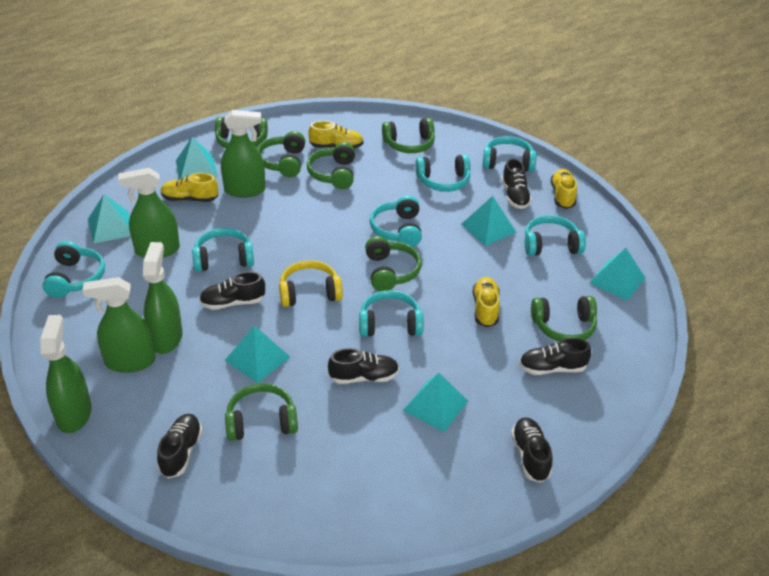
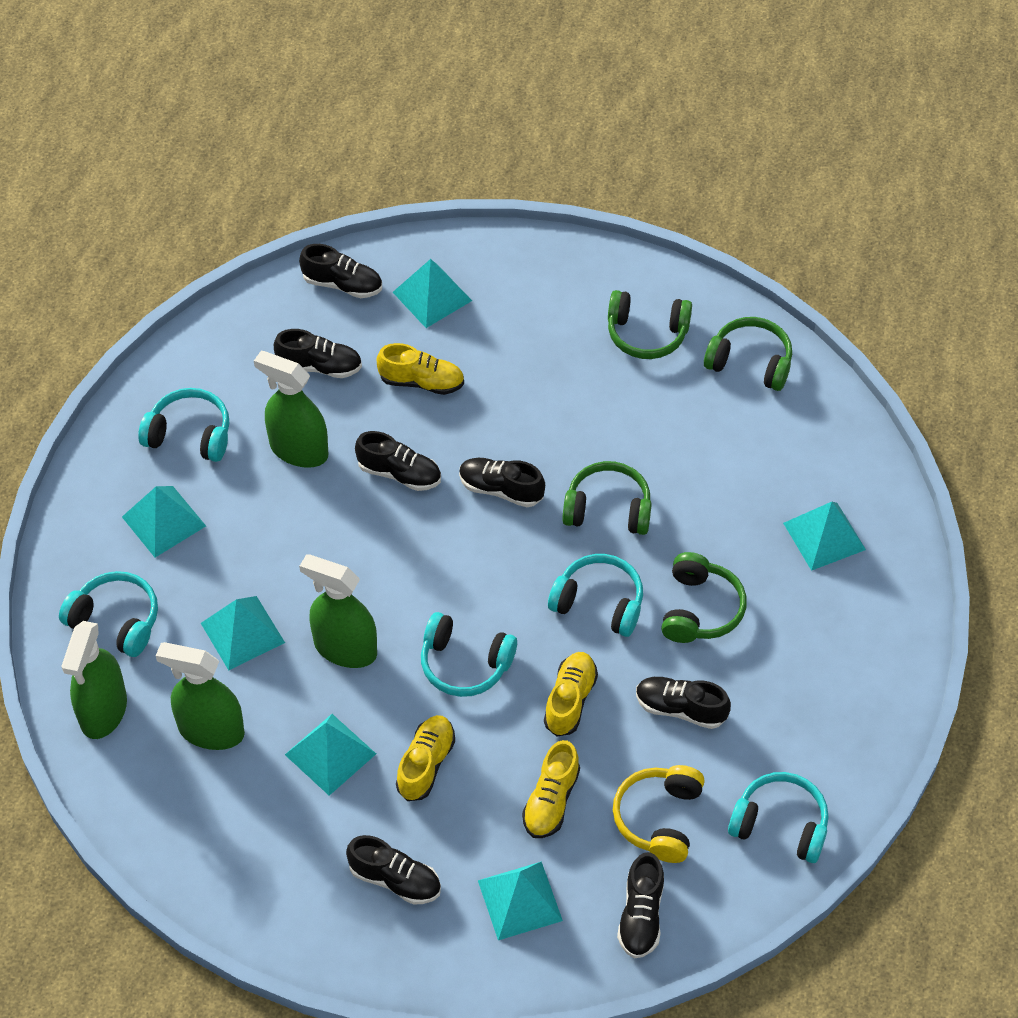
black shoe: [157,414,203,478] [199,271,265,310] [328,348,399,384] [502,158,532,209] [511,417,553,483] [519,338,591,375] = 6 -> [274,329,362,378] [299,244,382,298] [346,835,441,905] [355,431,441,491] [459,458,545,507] [617,852,664,958] [636,677,731,729] = 7
green headphones: [215,117,268,148] [225,383,298,441] [257,131,305,177] [307,142,355,189] [365,236,422,291] [382,118,435,153] [531,296,597,342] = 7 -> [562,461,652,535] [608,290,692,359] [661,552,747,643] [704,317,792,391] = 4
green spray bottle: [40,315,92,433] [83,277,155,373] [118,168,180,258] [143,242,183,354] [221,110,265,198] = 5 -> [61,621,127,739] [156,642,245,750] [254,351,328,468] [299,554,377,668] = 4
turquoise headphones: [43,241,105,298] [192,228,254,272] [359,290,424,337] [370,195,422,247] [415,154,470,192] [482,136,537,172] [525,215,586,256] = 7 -> [59,571,158,657] [138,388,229,462] [421,612,517,697] [548,554,643,637] [728,772,829,863] = 5

